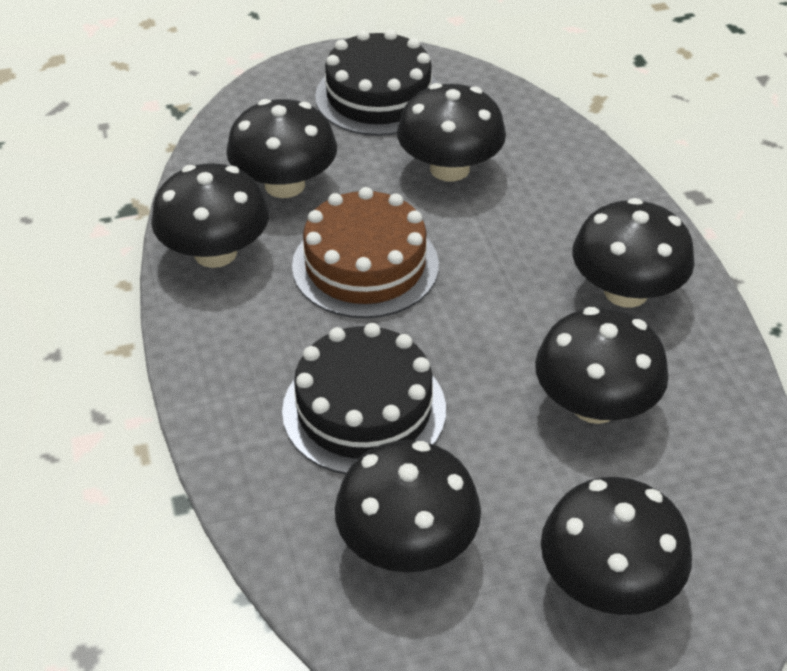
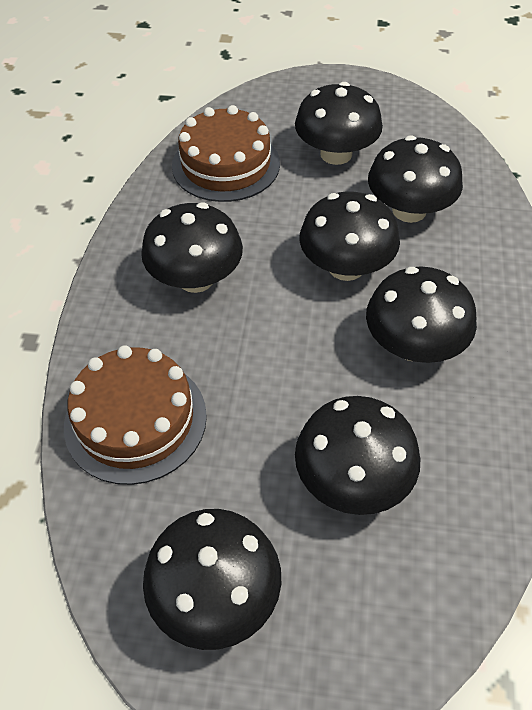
black cake: [282,323,446,474] [315,29,438,136] = 2 -> none = 0
brown cake: [292,187,439,318] = 1 -> [64,345,207,485] [172,105,280,202] = 2

